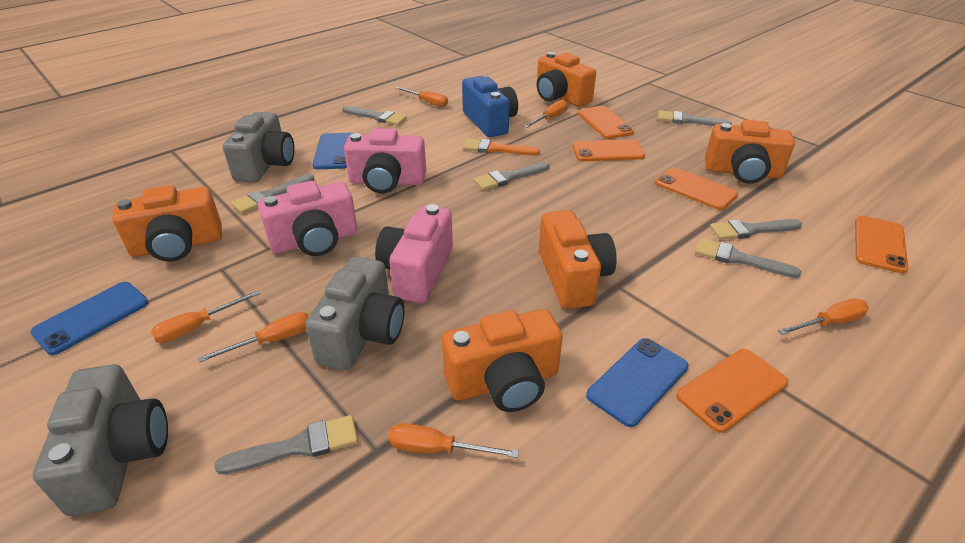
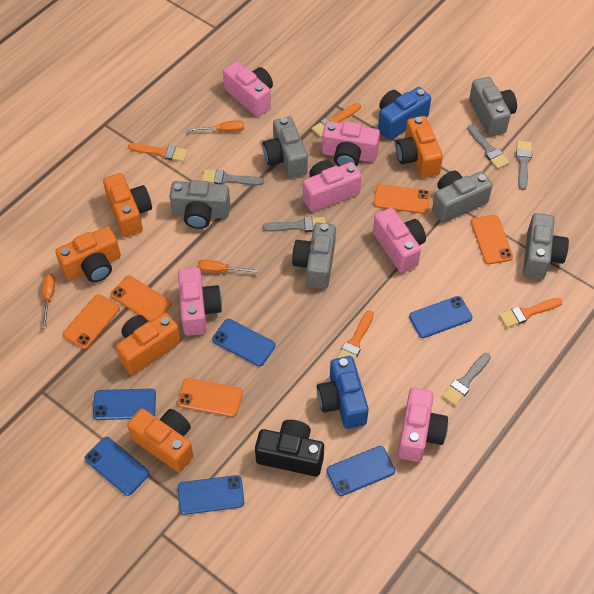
black camera: none = 0 -> [255,420,324,476] = 1
blue camera: [462,76,518,137] = 1 -> [317,356,369,429] [378,87,431,140] = 2
blue phone: [30,282,148,355] [312,133,354,169] [586,338,689,427] = 3 -> [85,437,150,496] [93,389,156,420] [178,475,244,515] [212,319,276,366] [327,446,395,496] [409,296,472,338] = 6
grey brush: [214,415,358,474] [231,174,314,214] [342,106,407,125] [474,162,550,190] [658,110,732,126] [695,238,801,278] [710,219,802,240] = 7 -> [202,169,264,185] [262,217,325,232] [442,353,491,406] [468,125,510,169] [516,141,532,190] = 5
grey camera: [33,364,168,516] [223,112,295,183] [305,257,405,370] = 3 -> [169,180,230,229] [262,116,308,178] [292,223,336,289] [432,171,493,223] [469,77,517,137] [523,213,569,279] = 6
orange brush: [463,138,540,155] = 1 -> [128,143,188,162] [312,103,361,138] [337,311,374,361] [499,298,562,328] = 4
orange screwdriver: [151,290,260,343] [198,312,309,362] [389,423,519,458] [395,87,448,107] [524,100,568,128] [778,299,869,335] = 6 -> [42,273,55,328] [188,120,244,132] [198,259,259,273] = 3
pink camera: [258,181,357,256] [344,128,426,194] [375,204,453,303] = 3 -> [178,267,222,336] [223,61,273,117] [303,160,361,212] [322,121,380,167] [373,208,426,273] [398,387,448,462] = 6

